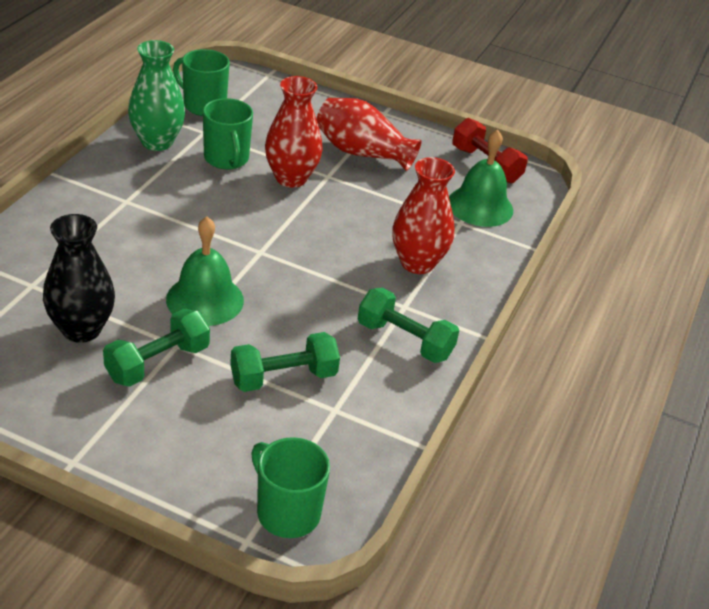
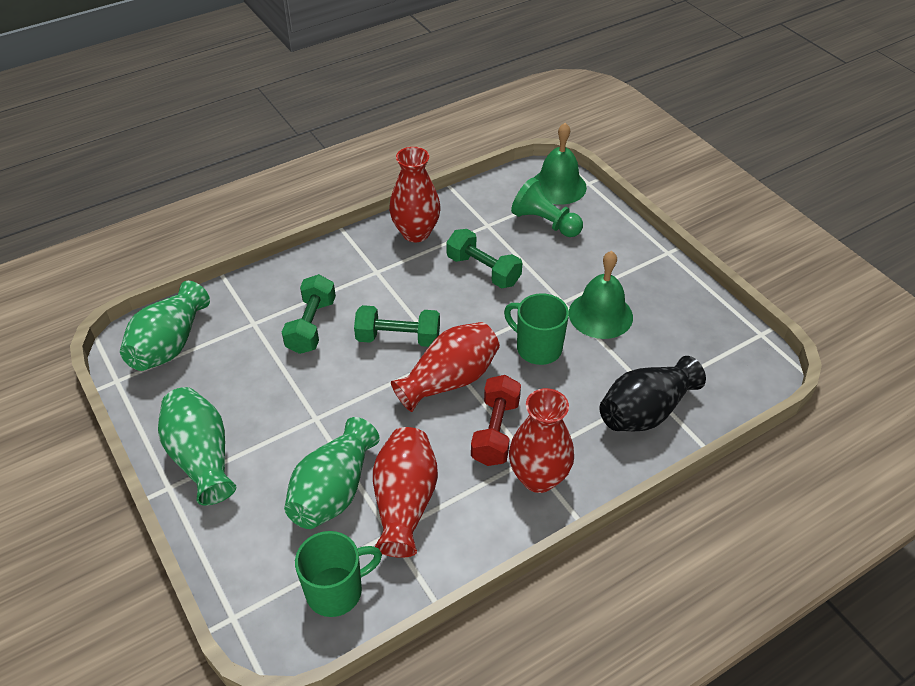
green mug: [173,49,230,116] [203,98,253,169] [251,437,330,538] = 3 -> [295,531,382,617] [504,293,569,365] = 2
green pawn: none = 0 -> [511,178,583,237] = 1
green vase: [128,40,185,151] = 1 -> [120,281,210,371] [158,387,236,506] [284,417,380,529] = 3
red vase: [265,76,323,188] [317,98,422,171] [392,157,455,274] = 3 -> [373,427,438,558] [389,147,440,242] [391,322,500,412] [509,388,574,493] = 4

